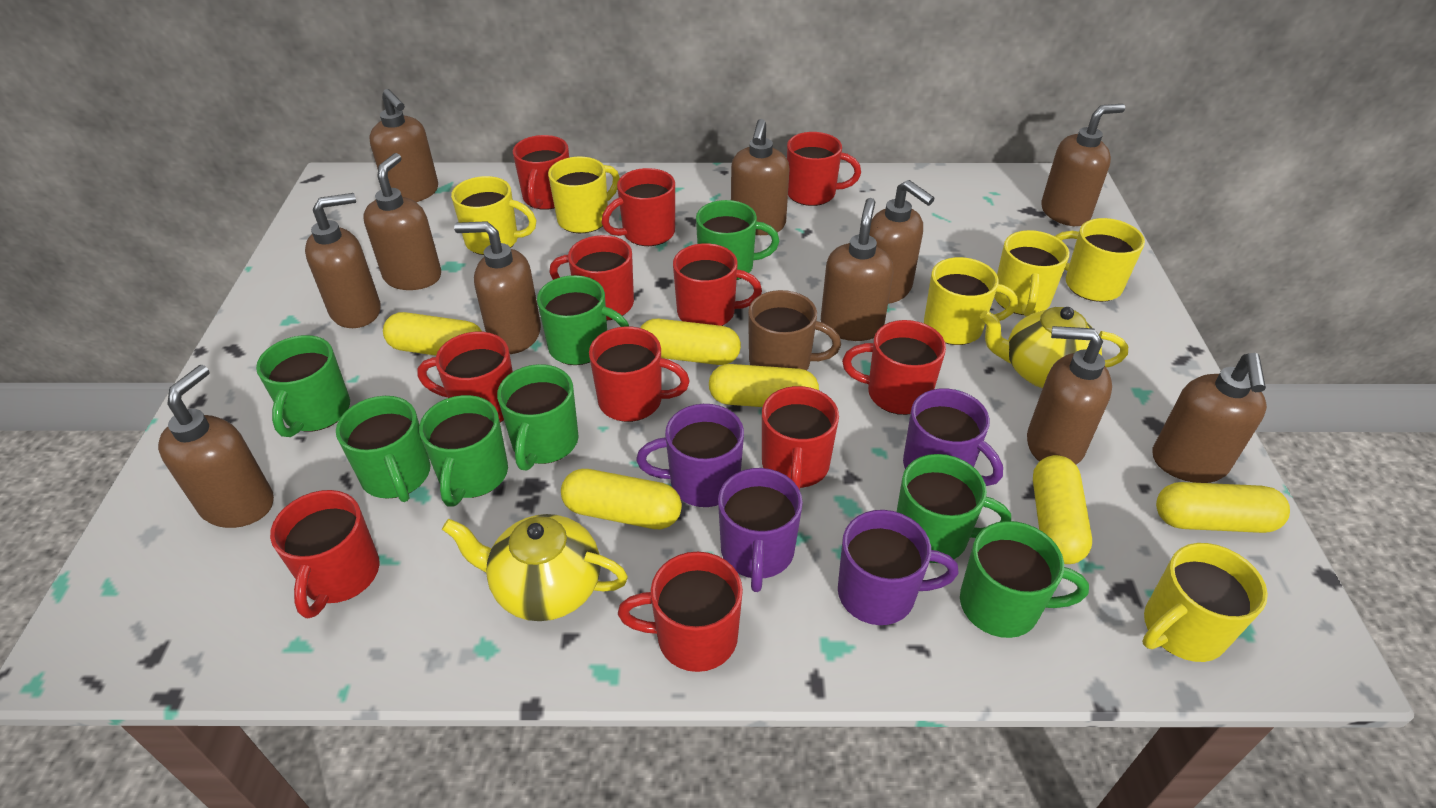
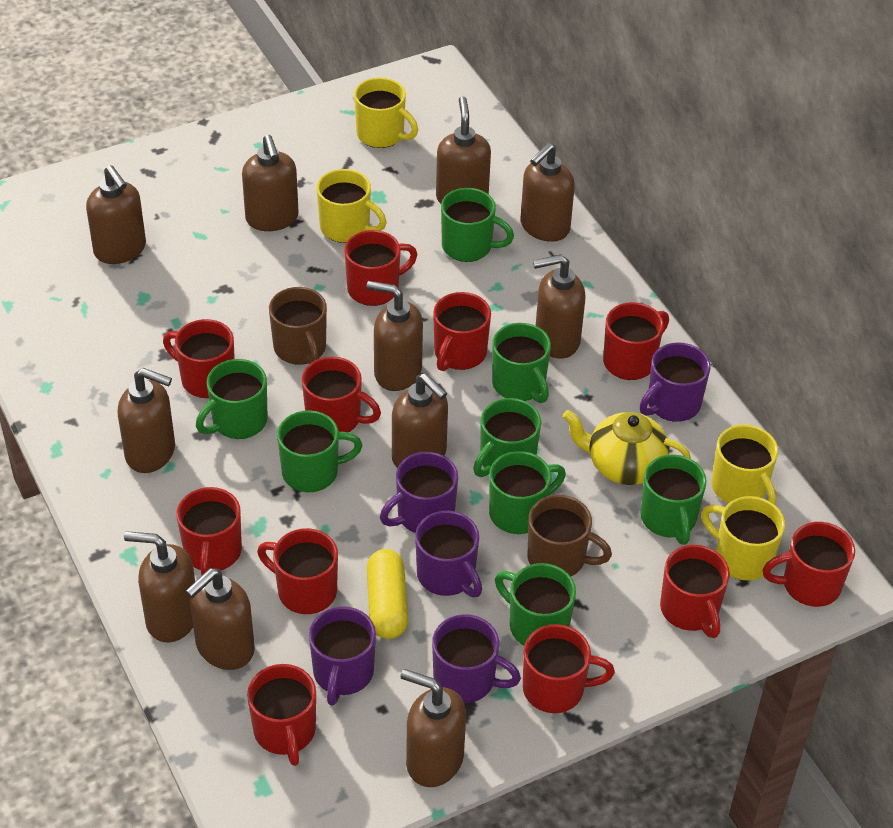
brown mug: [748,290,841,370] = 1 -> [269,287,327,365] [528,495,612,577] = 2
purple mug: [636,404,744,507] [718,468,803,592] [838,510,959,625] [903,388,1003,486] = 4 -> [309,606,376,706] [380,452,458,533] [415,511,482,597] [432,614,521,703] [639,342,711,422] = 5
yellow capsule: [383,312,482,356] [561,469,682,529] [640,319,741,365] [709,364,819,407] [1033,455,1092,564] [1156,482,1290,533] = 6 -> [367,549,408,639] = 1
yellow mug: [451,176,537,255] [548,157,620,233] [924,257,1018,345] [994,230,1069,317] [1055,218,1145,302] [1142,543,1268,662] = 6 -> [317,169,387,243] [354,78,418,148] [701,496,785,581] [711,424,778,505] = 4
yellow teapot: [442,514,628,621] [980,307,1128,388] = 2 -> [563,410,691,485] = 1

